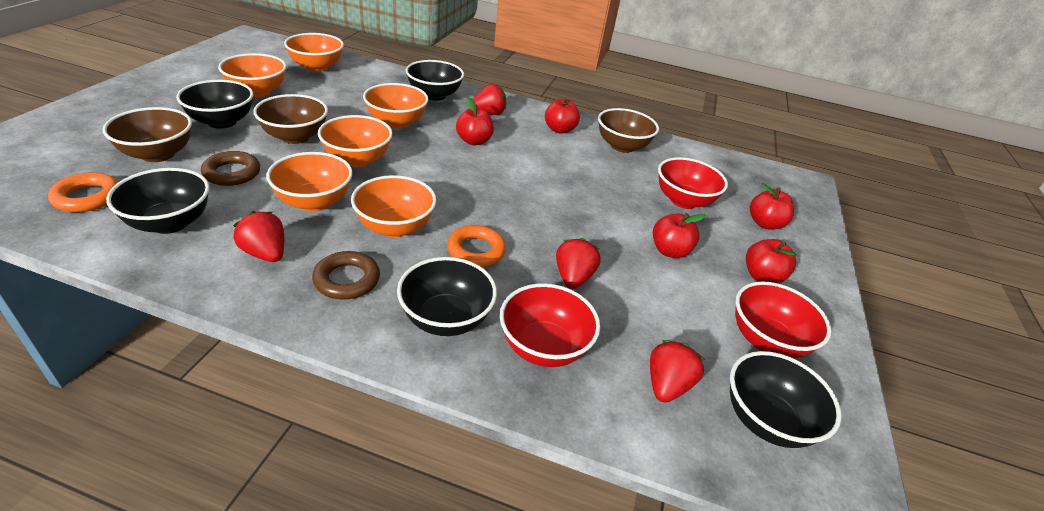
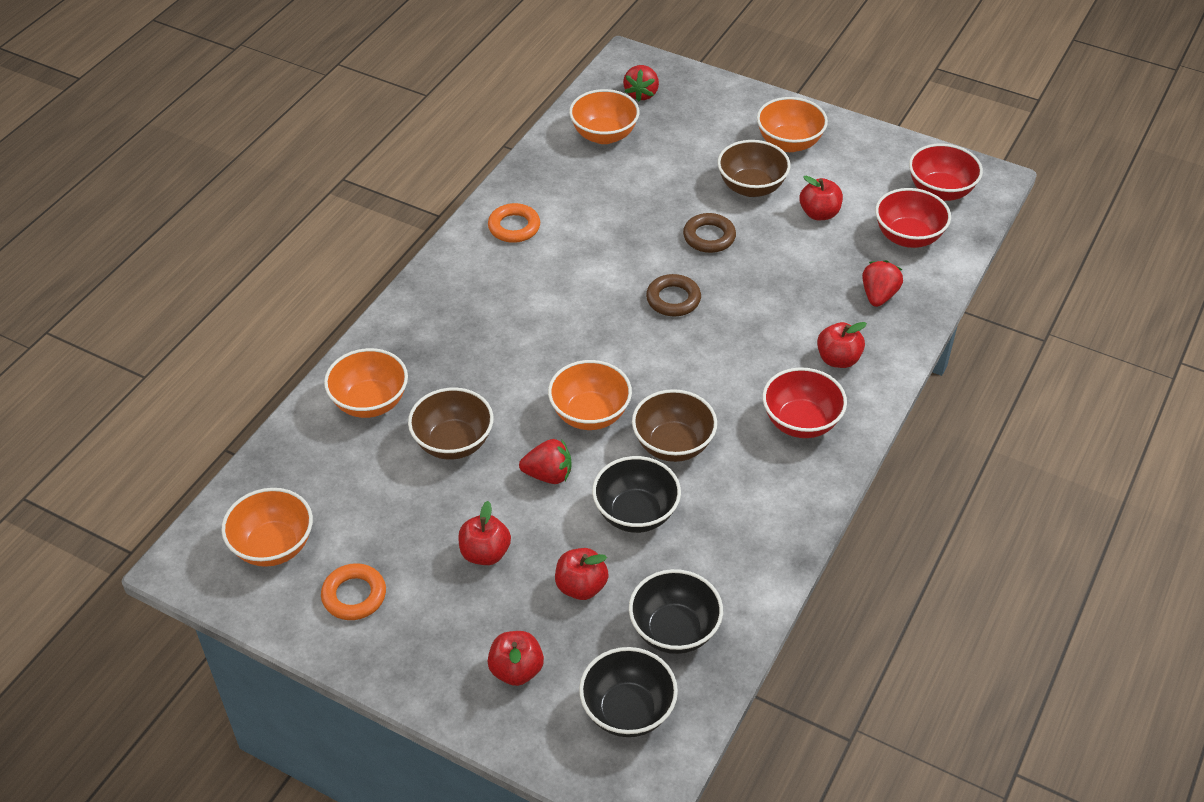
black bowl: [106,168,210,234] [176,80,253,129] [397,257,497,336] [406,60,464,101] [730,351,842,448] = 5 -> [579,647,678,737] [592,456,681,533] [629,569,723,654] = 3
orange bowl: [218,53,287,97] [266,152,353,211] [284,33,344,72] [318,115,393,167] [351,175,436,237] [363,83,429,128] = 6 -> [221,488,313,567] [324,348,408,418] [548,360,632,430] [569,89,640,144] [757,97,828,152] = 5
red strawberry: [233,211,284,262] [472,84,506,115] [556,238,601,289] [650,340,705,403] = 4 -> [519,439,571,484] [623,65,659,102] [862,260,903,307] = 3

